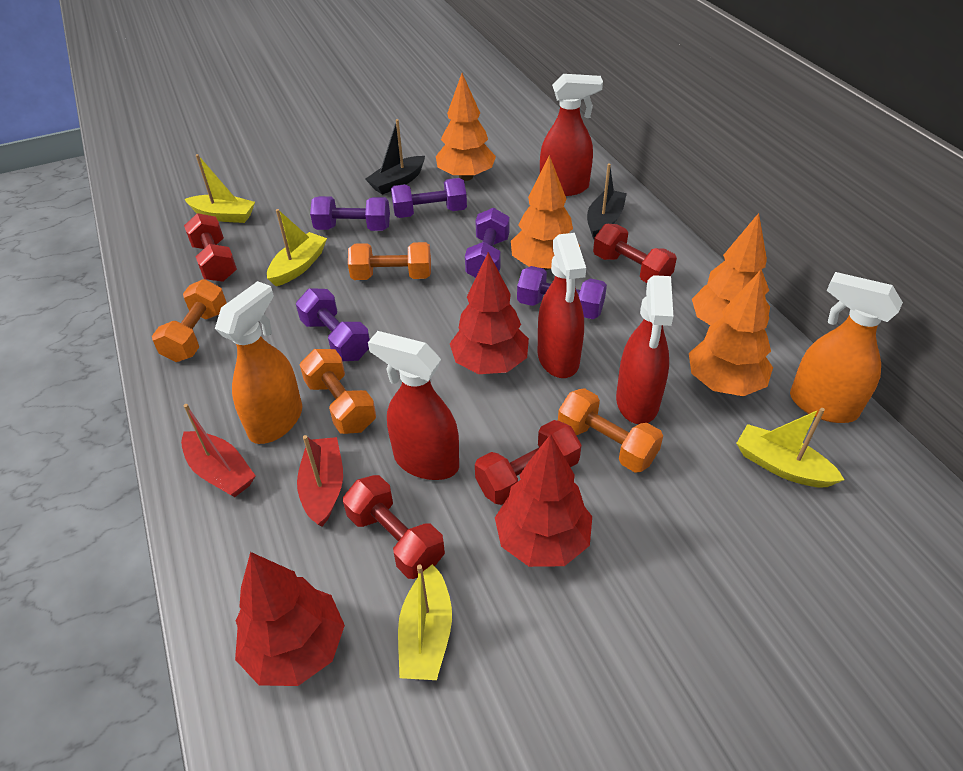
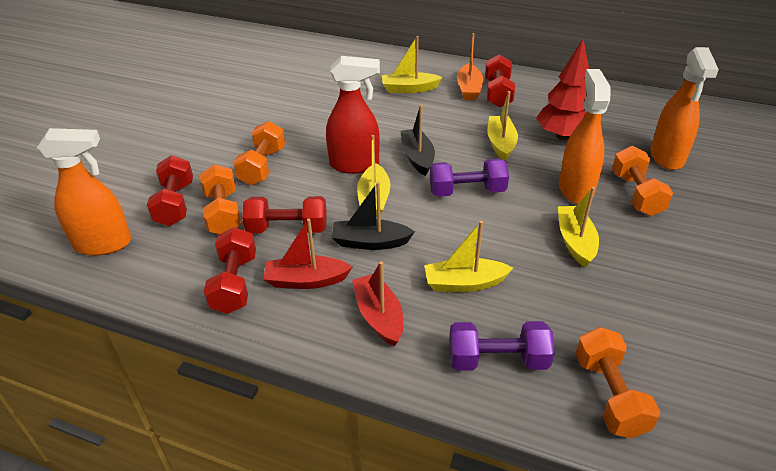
orange boat: none = 0 -> [457,33,483,100] = 1
orange spray bottle: [215,281,302,444] [790,272,903,423] = 2 -> [37,128,131,256] [559,69,610,204] [651,47,719,170] = 3
orange tree: [436,73,496,181] [511,155,580,270] [689,271,773,396] [692,213,770,326] = 4 -> none = 0
purple dumbbell: [296,288,370,361] [310,196,390,231] [391,178,467,218] [465,208,510,278] [517,266,607,319] = 5 -> [430,158,509,197] [449,321,555,371] = 2
red spray bottle: [368,331,459,480] [537,233,586,378] [540,74,603,196] [616,275,673,424] = 4 -> [326,56,380,174] = 1
red tree: [235,552,345,686] [450,252,529,374] [495,434,592,567] = 3 -> [536,39,589,140] = 1
yellow boat: [185,154,255,223] [267,209,327,286] [398,564,452,680] [736,408,845,488] = 4 -> [357,135,391,217] [382,36,443,93] [424,221,513,292] [487,91,518,161] [558,187,599,267] = 5

